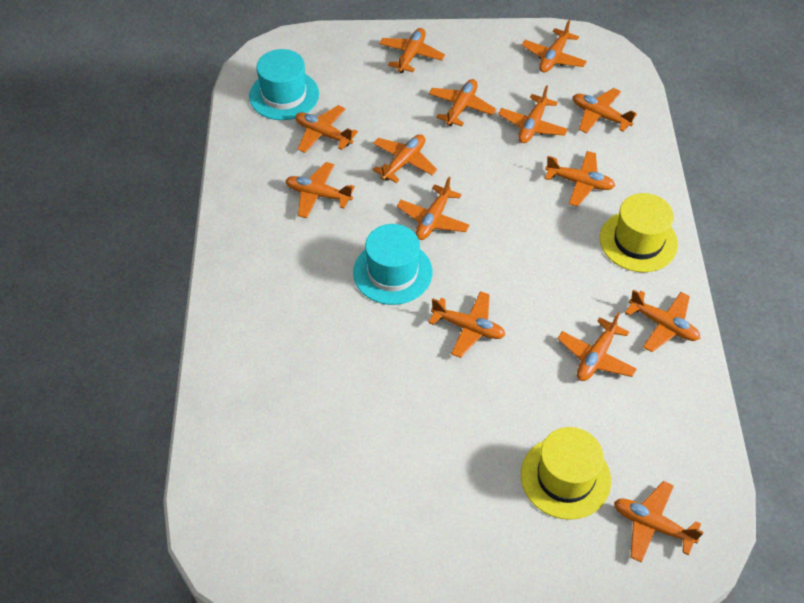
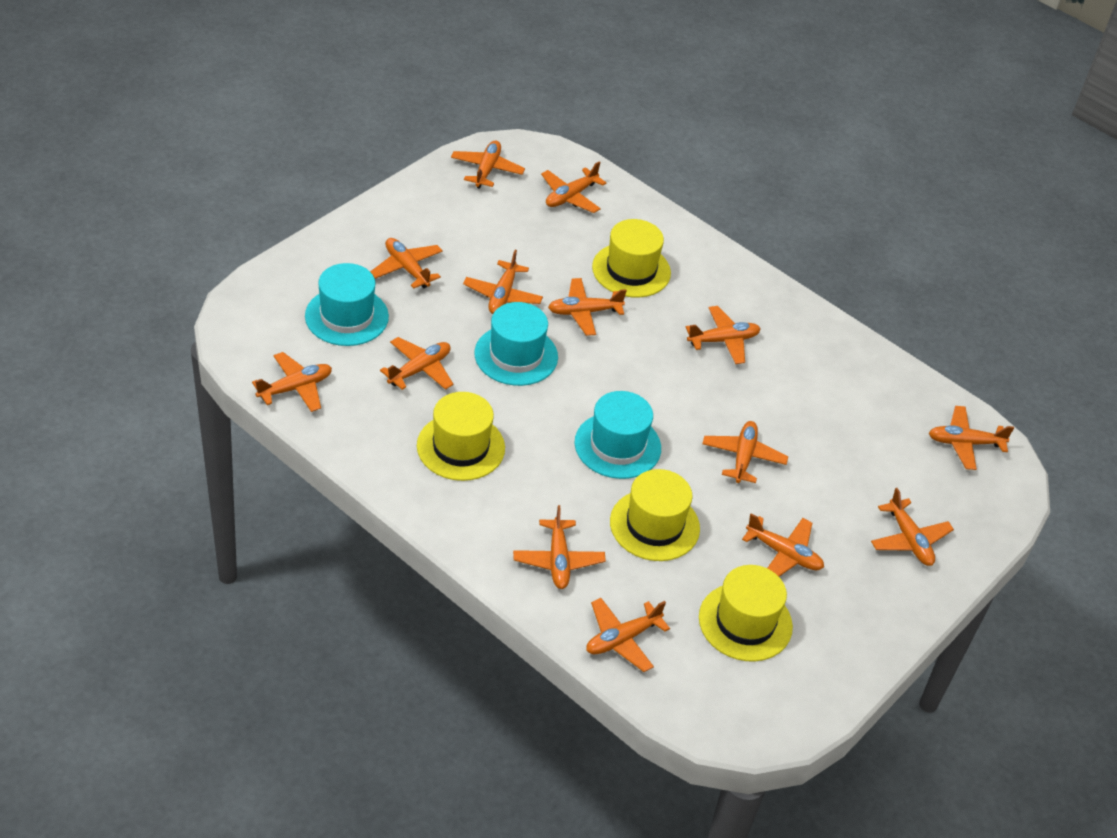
turquoise hat: [249,49,319,120] [353,224,432,305] = 2 -> [305,263,389,346] [474,302,558,386] [574,391,661,479] = 3
yellow hat: [521,427,611,520] [600,193,678,272] = 2 -> [417,392,505,481] [592,219,671,297] [610,469,700,561] [699,565,793,661] = 4

